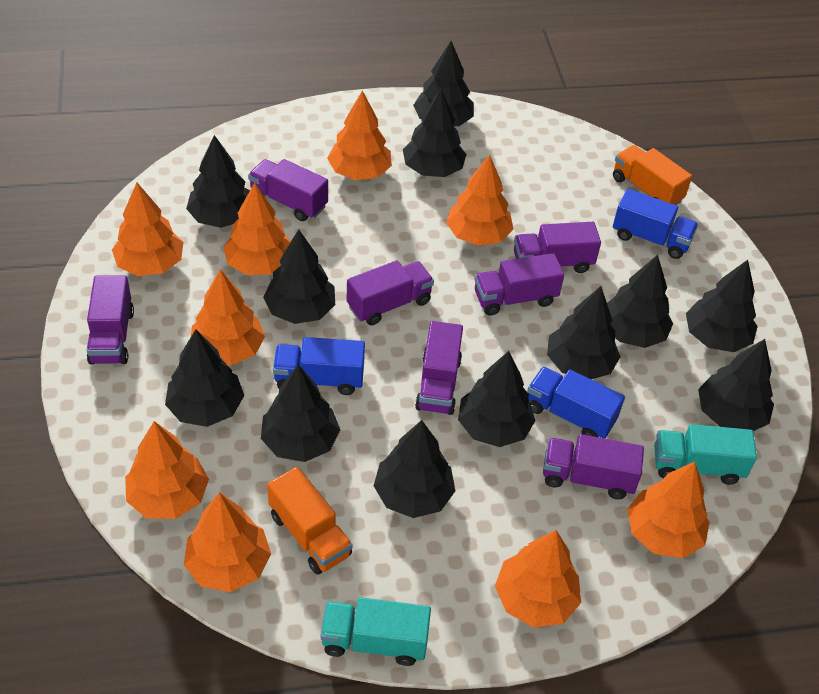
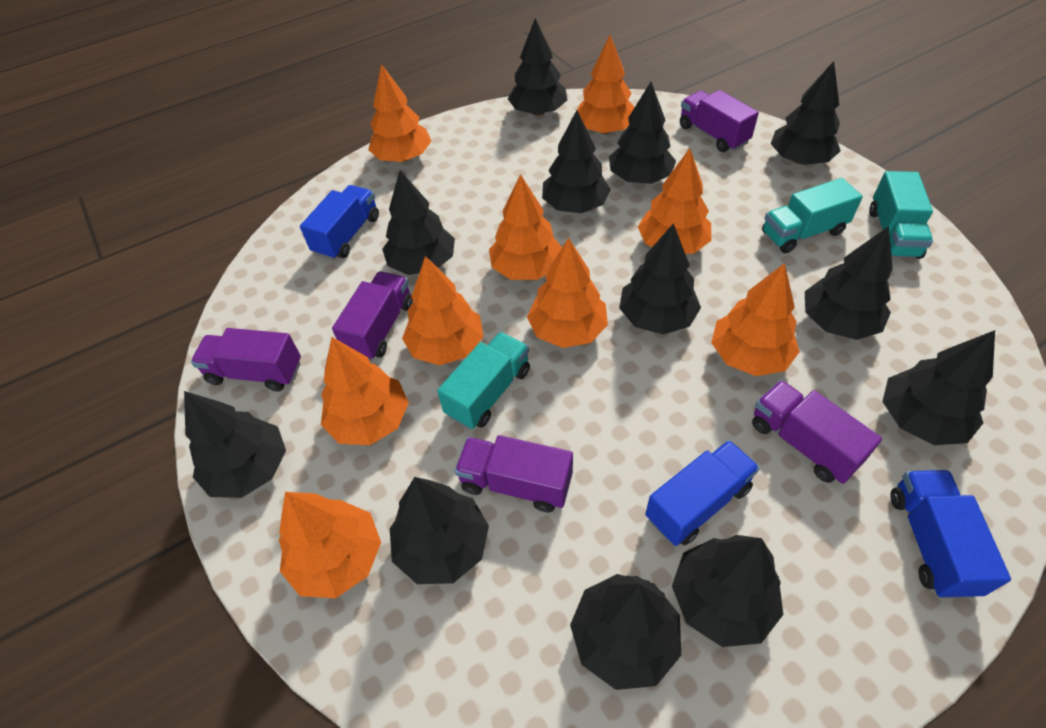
orange truck: [267,467,353,575] [613,145,692,205] = 2 -> none = 0
purple truck: [87,275,134,364] [248,159,328,221] [347,260,434,325] [415,321,463,415] [474,253,564,316] [514,222,601,273] [543,434,644,499] = 7 -> [191,328,301,391] [332,272,413,361] [455,435,573,512] [680,90,759,152] [752,380,882,484] = 5
turquoise truck: [321,597,431,666] [654,424,757,485] = 2 -> [437,332,530,429] [762,178,863,253] [869,171,933,259] = 3

